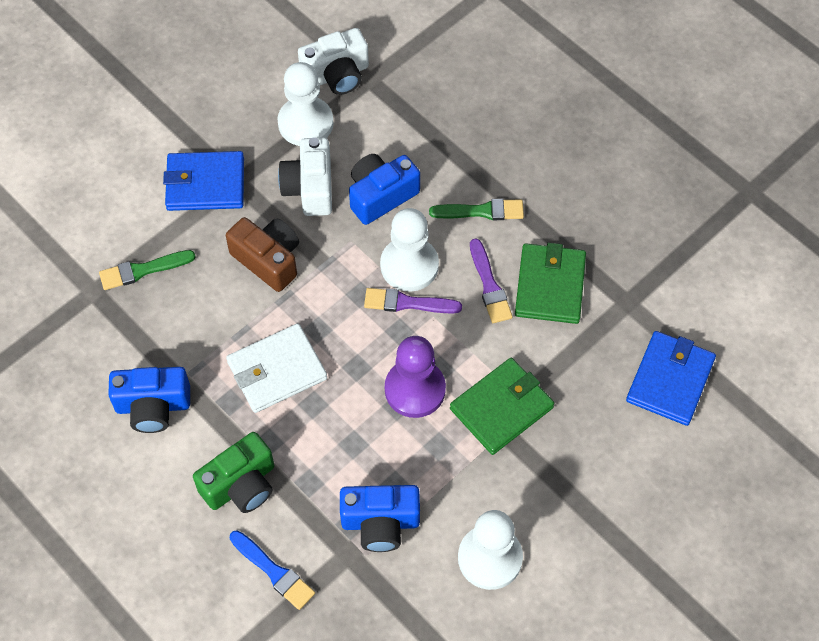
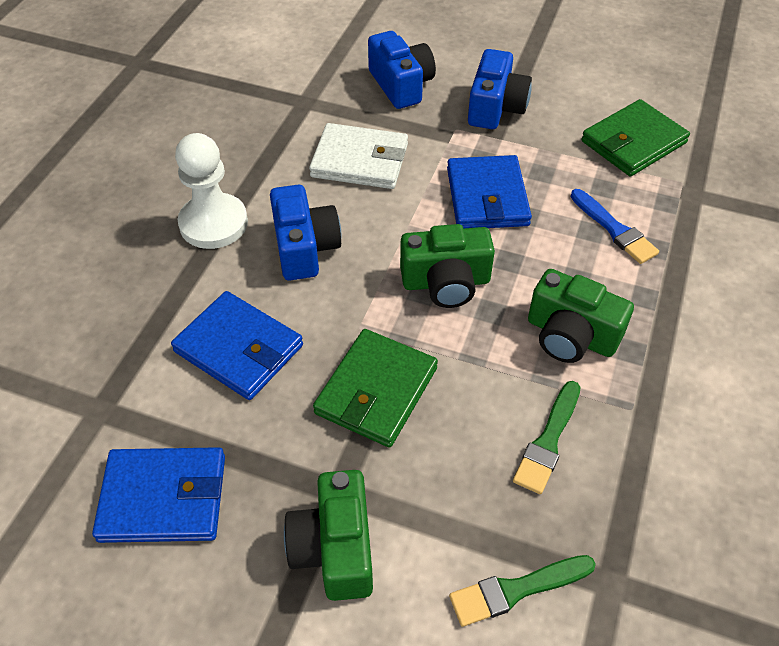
blue wallet: [163,151,244,211] [626,331,716,426] = 2 -> [92,447,225,543] [171,291,303,400] [447,155,532,229] = 3
brown camera: [226,217,299,292] = 1 -> none = 0
green camera: [193,432,274,513] = 1 -> [284,470,373,601] [400,224,495,308] [528,269,634,363] = 3
purple brush: [364,288,462,313] [470,239,513,323] = 2 -> none = 0
purple pawn: [385,336,446,418] = 1 -> none = 0
white camera: [278,137,332,216] [298,28,369,95] = 2 -> none = 0
white pawn: [278,62,333,146] [380,208,439,292] [458,510,523,590] = 3 -> [175,133,248,249] = 1

